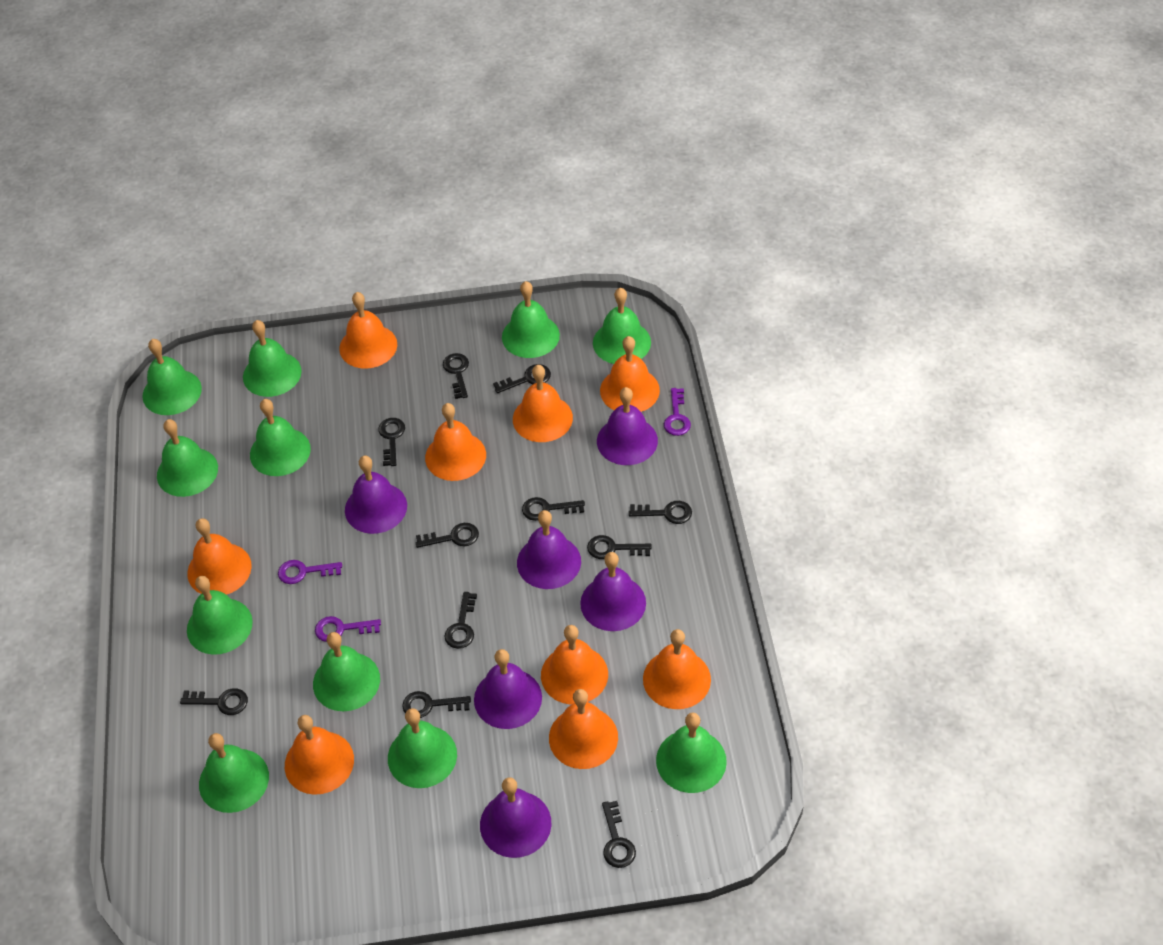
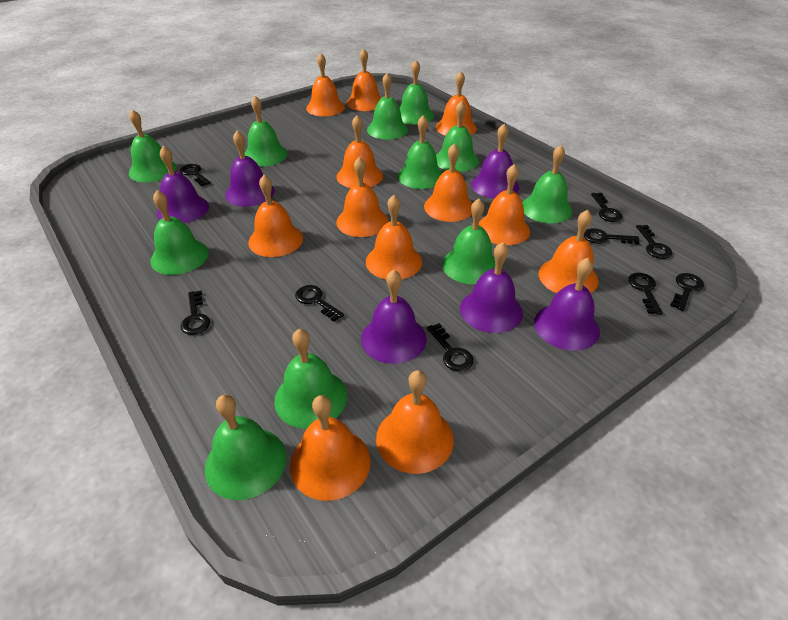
black key: [180,688,248,715] [378,418,405,466] [402,691,471,718] [416,523,479,548] [443,353,469,399] [445,592,477,649] [493,364,551,393] [522,497,585,521] [587,535,652,559] [602,801,636,868] [629,501,692,524] = 11 -> [180,164,211,186] [181,290,210,335] [295,285,344,322] [427,323,474,371] [584,228,639,245] [591,193,622,222] [628,273,663,315] [636,225,672,259] [670,273,704,311] = 9
orange bell: [187,518,252,595] [285,715,354,795] [339,292,397,369] [425,403,486,481] [513,365,573,442] [541,625,608,705] [549,689,618,769] [600,336,660,412] [643,629,711,709] = 9 -> [248,175,303,257] [290,395,371,501] [306,53,345,116] [336,157,388,237] [337,115,383,188] [347,48,381,111] [366,195,422,279] [376,370,454,474] [424,143,473,222] [436,71,477,136] [479,164,530,245] [539,210,598,293] = 12
purple key: [278,560,342,584] [315,616,381,642] [664,388,691,436] = 3 -> none = 0

